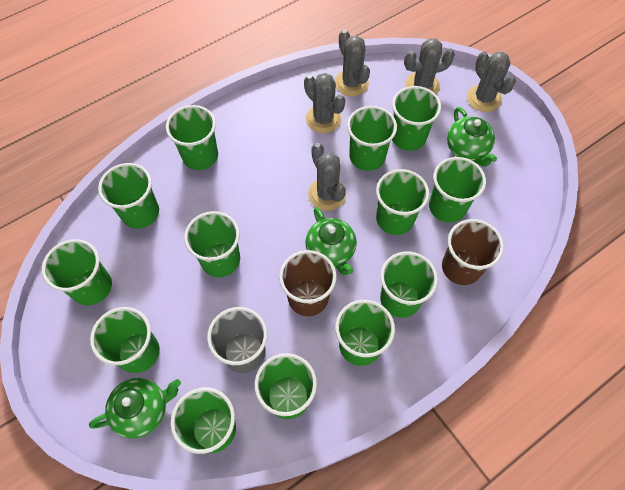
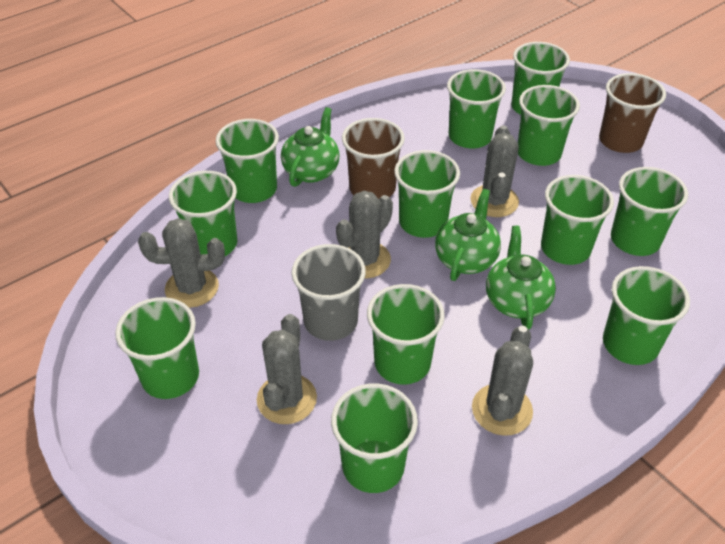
green cup: [42,239,112,305] [90,307,160,373] [98,163,159,229] [166,105,218,170] [170,387,236,454] [184,211,240,277] [255,353,317,419] [335,300,395,366] [347,106,397,171] [376,169,429,235] [380,251,438,318] [392,86,441,151] [429,157,486,223] = 13 -> [115,297,199,399] [169,171,237,256] [215,119,279,203] [331,384,418,493] [367,284,445,385] [394,150,460,238] [447,69,506,148] [511,42,570,115] [518,85,580,166] [541,175,614,265] [603,266,690,365] [611,167,688,256] = 12

